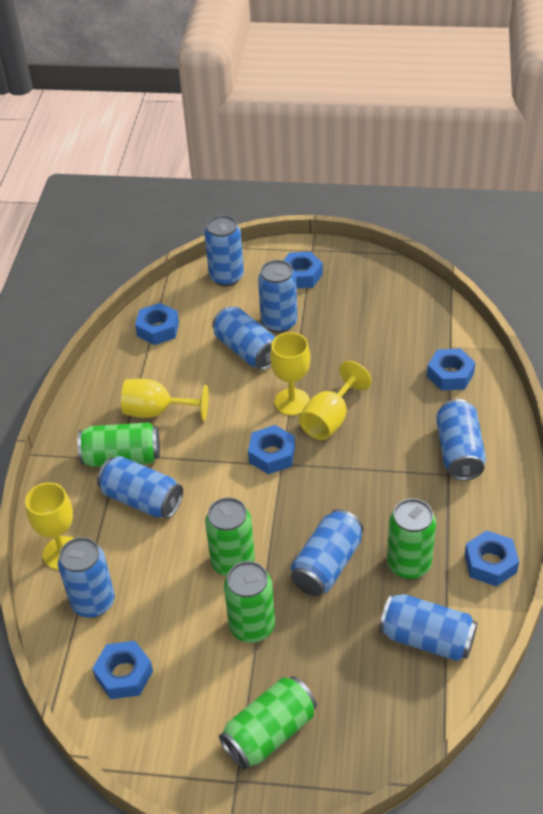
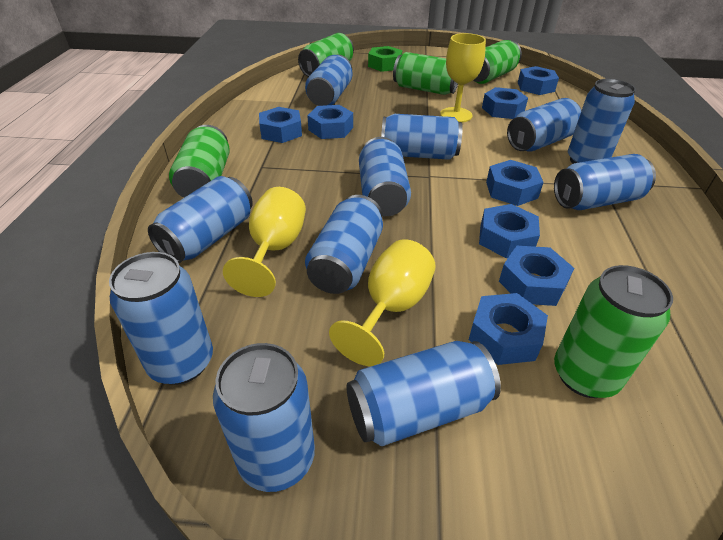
blue can: [58,537,115,618] [97,456,183,519] [204,215,244,286] [212,307,275,370] [258,260,297,333] [291,509,364,596] [379,594,478,661] [436,399,486,480] = 8 -> [109,252,213,385] [148,176,253,263] [213,343,315,492] [305,54,352,106] [305,195,383,294] [346,341,501,446] [359,137,411,216] [381,114,463,160] [507,98,582,152] [554,154,656,210] [568,79,636,164] = 11
blue nut: [92,641,153,699] [135,303,179,345] [248,425,295,474] [283,251,323,289] [427,348,475,391] [464,530,519,587] = 6 -> [259,107,302,143] [307,105,353,139] [469,293,548,365] [479,204,540,258] [482,87,528,119] [486,160,544,206] [499,246,574,306] [518,66,559,95] = 8
green nut: none = 0 -> [368,46,402,72] = 1
yellow goblet: [25,483,74,570] [121,379,209,421] [270,332,310,416] [299,361,371,440] = 4 -> [223,187,306,297] [329,239,436,366] [440,33,486,122] = 3

